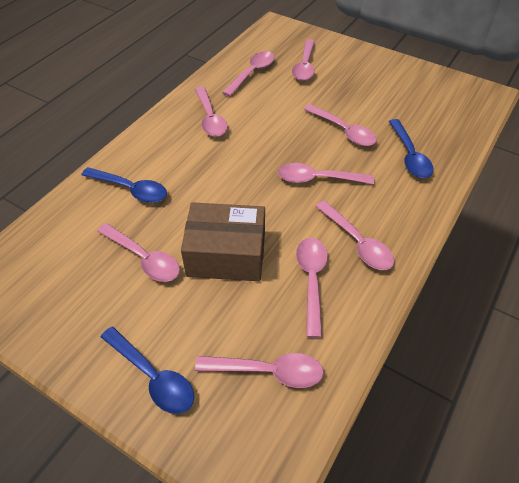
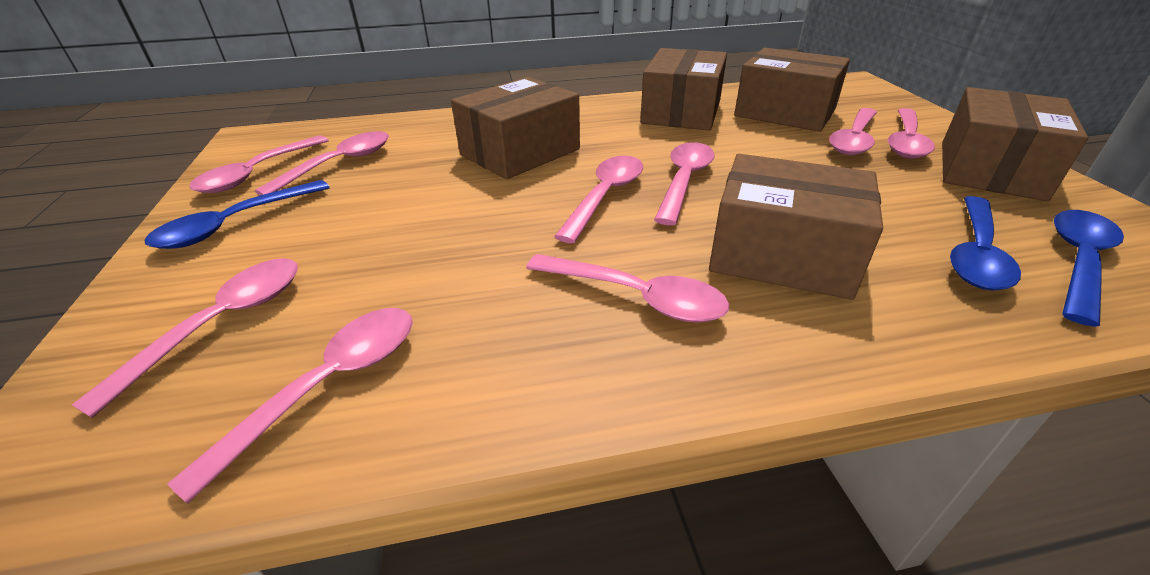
brown box: [181,202,265,281] = 1 -> [451,77,580,179] [640,48,727,130] [709,154,883,300] [734,48,850,132] [942,87,1089,201] = 5

